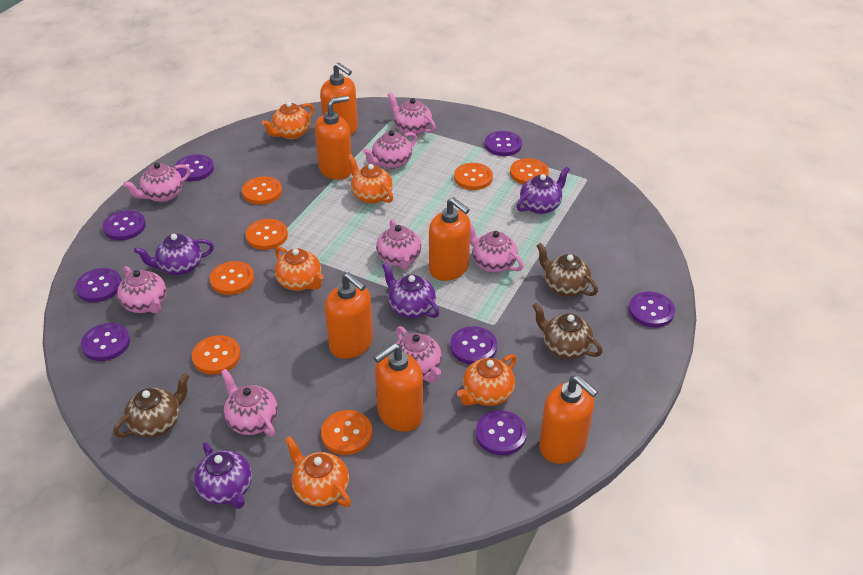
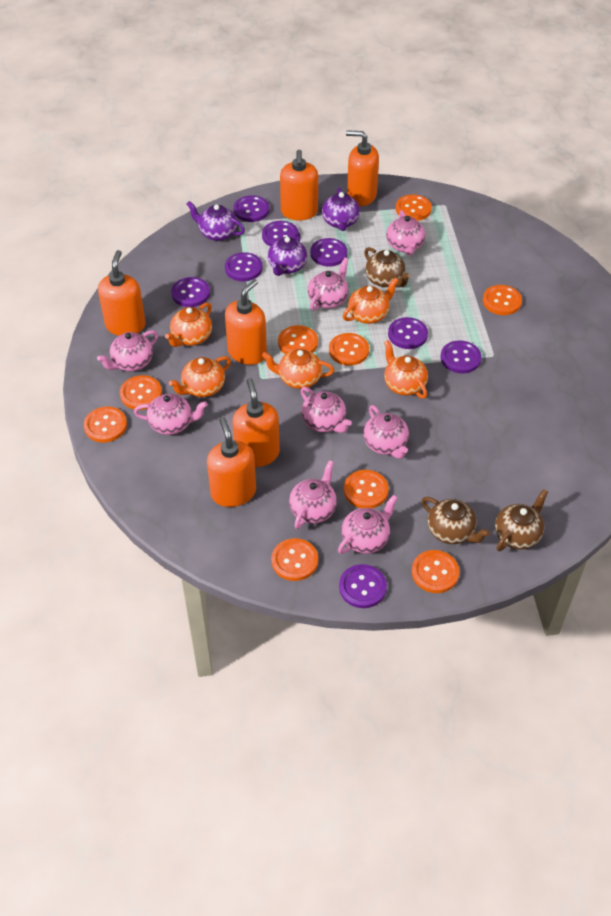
orange button: [192,335,241,375] [210,261,254,295] [242,176,282,205] [246,219,288,250] [321,410,373,455] [454,163,493,190] [510,158,549,185] = 7 -> [84,406,127,443] [120,375,162,410] [271,538,318,581] [278,325,318,354] [329,333,369,366] [344,470,389,508] [396,194,432,221] [412,550,459,593] [483,285,522,315] = 9
purple teapot: [134,234,214,275] [194,442,252,509] [382,263,439,318] [517,167,570,214] = 4 -> [186,201,245,241] [268,232,307,276] [322,187,360,231] = 3

